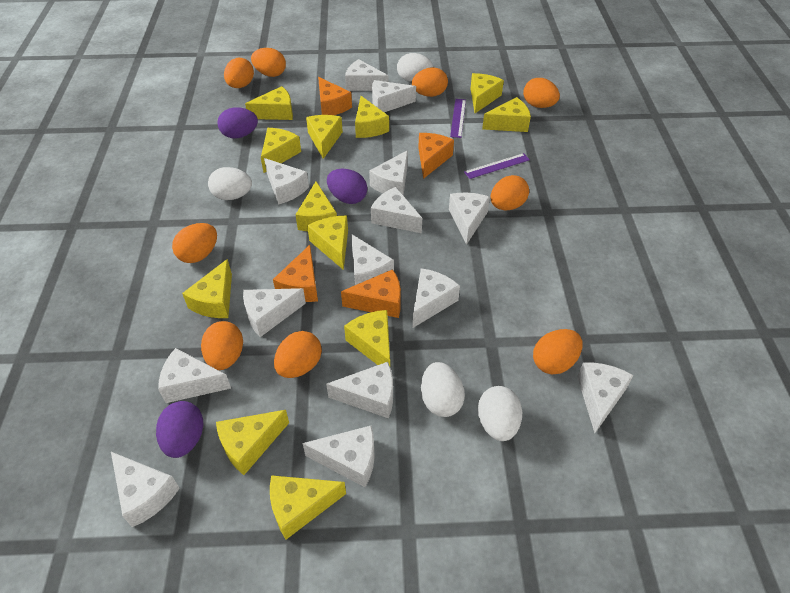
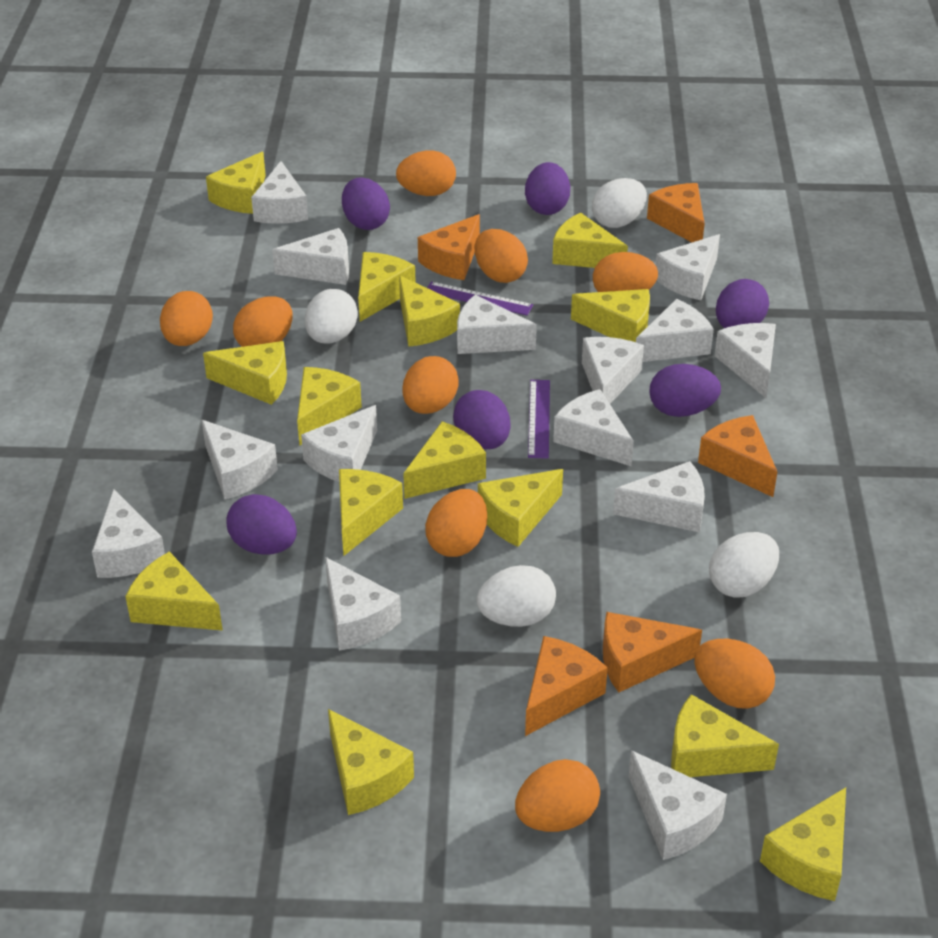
orange cheese: [273,245,318,302] [318,77,352,115] [341,269,401,318] [418,133,454,179] = 4 -> [418,214,480,280] [525,636,608,736] [603,612,702,692] [647,183,705,242] [698,415,777,497] = 5
purple egg: [156,401,203,458] [217,107,258,139] [327,169,367,204] = 3 -> [226,494,297,555] [342,177,390,230] [453,390,511,449] [525,162,570,215] [649,364,721,417] [716,279,769,328] = 6
yellow cheese: [182,259,232,318] [216,410,289,475] [245,86,293,120] [261,128,301,173] [270,475,346,539] [295,182,337,231] [306,115,343,159] [307,216,348,270] [344,310,390,366] [355,96,389,138] [470,73,504,113] [482,97,531,132] = 12 -> [125,551,223,631] [203,341,287,405] [206,152,266,214] [297,367,362,446] [328,709,414,815] [339,469,403,556] [358,252,416,322] [399,276,460,347] [403,421,486,499] [478,469,563,547] [552,213,628,268] [571,289,650,342] [671,694,779,777] [760,787,846,901] = 14

